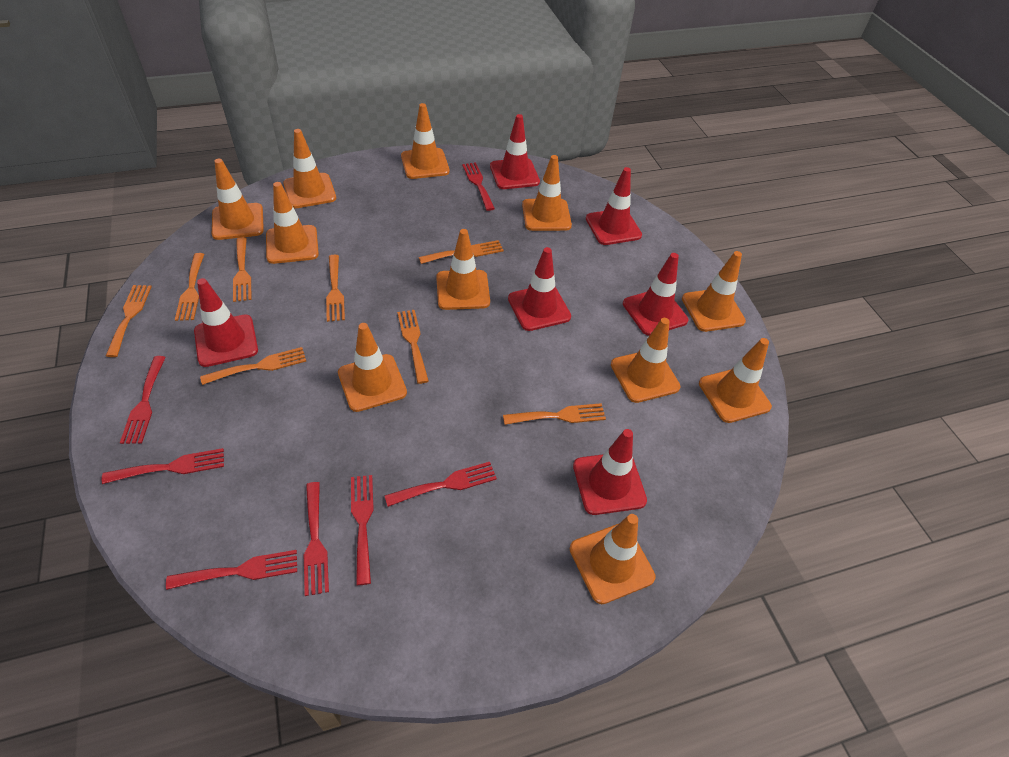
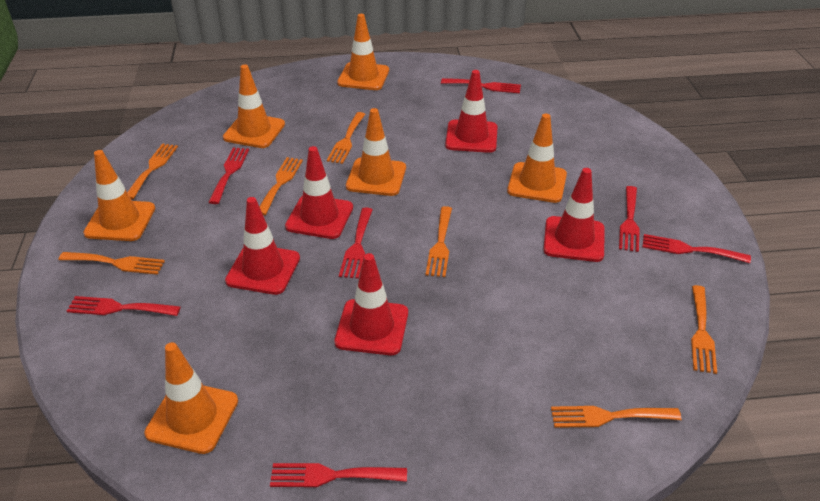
orange fork: [106,285,152,357] [175,253,204,321] [200,347,306,385] [233,237,252,302] [326,255,345,322] [397,310,429,384] [419,240,504,264] [503,403,606,425] = 8 -> [59,252,165,275] [127,144,178,199] [259,157,303,215] [327,112,365,164] [426,206,452,277] [551,406,682,428] [691,285,717,374] = 7
orange traffic cone: [212,159,264,240] [266,182,319,264] [283,129,336,208] [338,323,407,412] [401,103,450,179] [436,229,490,310] [522,155,572,231] [570,514,656,604] [611,318,680,403] [682,251,746,332] [699,338,772,423] = 11 -> [83,150,155,241] [144,342,238,454] [223,65,285,148] [337,14,389,90] [346,108,406,196] [507,114,567,203] = 6
red traffic cone: [194,278,258,367] [490,114,540,189] [508,247,571,331] [573,429,647,515] [586,167,642,245] [623,253,688,336] = 6 -> [225,197,300,295] [285,146,353,239] [335,253,408,355] [445,70,498,153] [543,168,604,262] = 5

